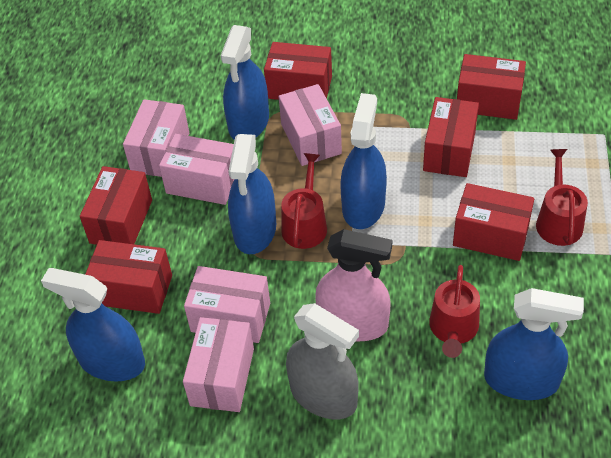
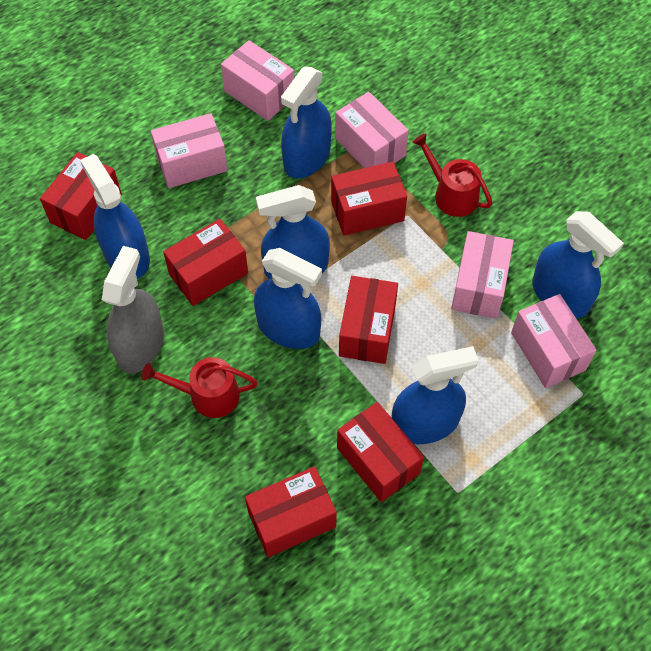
blue spray bottle: [41,268,145,381] [221,25,269,140] [228,134,276,254] [340,93,387,229] [484,288,584,400] = 5 -> [80,154,150,278] [254,248,322,349] [256,185,330,279] [281,66,332,178] [391,346,479,444] [532,211,624,318] = 6
pink spray bottle: [315,229,392,341] = 1 -> none = 0
red watering can: [281,153,327,249] [429,265,480,358] [536,149,588,246] = 3 -> [141,357,258,418] [412,133,492,217] = 2

